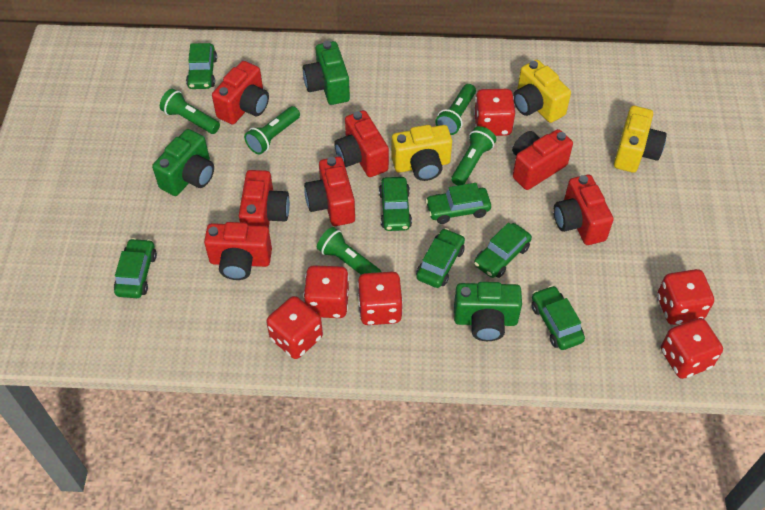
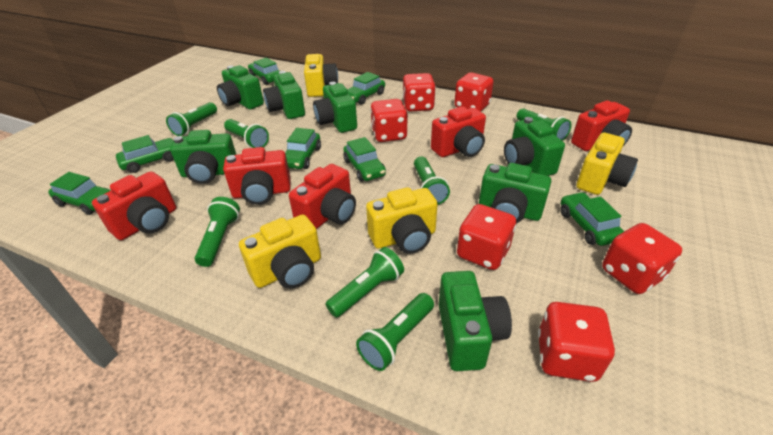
green camera: [152,129,214,196] [303,41,350,105] [454,282,522,341] = 3 -> [170,130,236,184] [217,65,264,109] [263,71,305,119] [313,82,357,133] [438,271,512,371] [479,163,551,224] [504,117,565,176] = 7
green flashlight: [160,89,220,134] [244,106,300,154] [317,227,381,274] [435,84,476,135] [451,126,496,186] = 5 -> [166,102,217,136] [195,197,240,267] [224,119,269,148] [325,247,404,318] [356,293,434,371] [414,157,450,205] [517,108,571,141] = 7
red camera: [204,222,272,280] [212,61,269,125] [239,170,290,228] [304,157,355,226] [334,110,389,177] [512,129,573,190] [554,174,614,245] = 7 -> [92,172,176,240] [223,147,291,205] [289,164,356,229] [431,106,486,157] [571,100,632,151] = 5
yellow camera: [391,125,452,181] [513,60,571,123] [614,106,667,173] = 3 -> [239,215,321,288] [304,54,338,97] [366,187,438,254] [576,133,638,195] = 4

